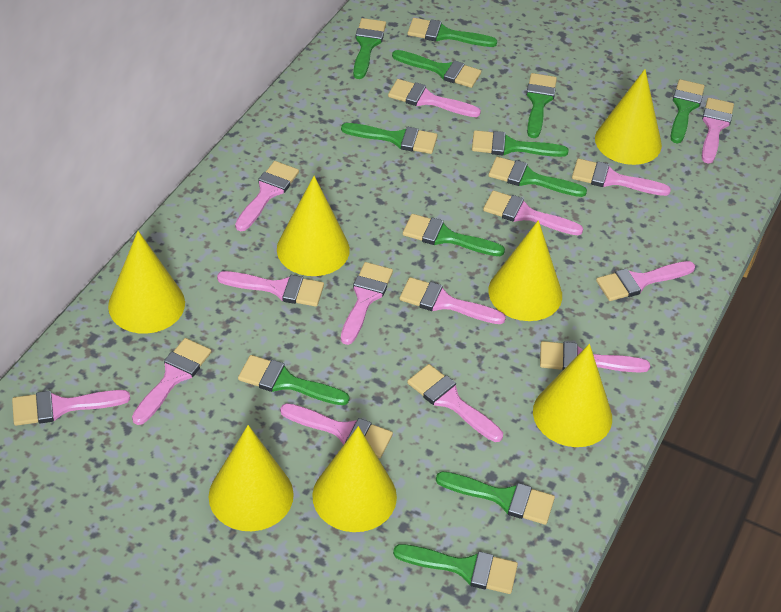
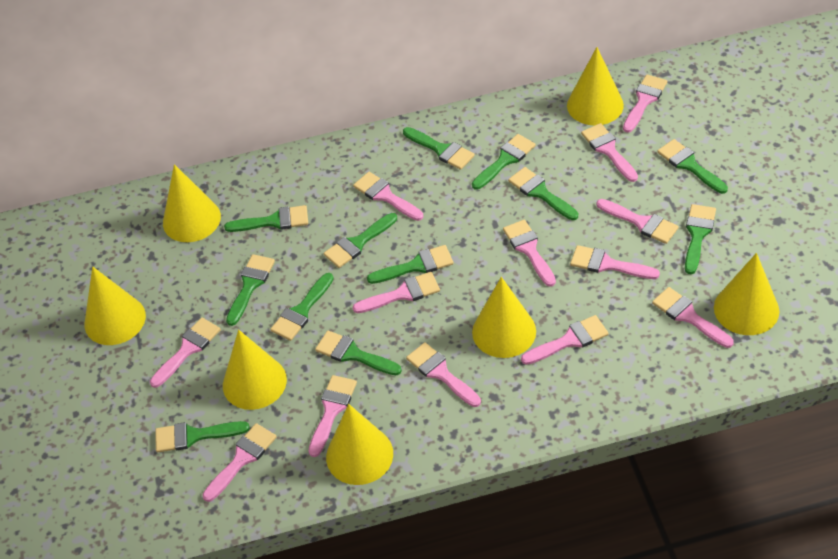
pink brush: [12,390,130,426] [132,338,211,425] [217,271,324,307] [235,161,299,231] [280,403,393,458] [341,262,393,345] [388,79,481,117] [399,277,506,324] [407,364,503,442] [483,190,583,235] [540,341,650,373] [572,159,671,196] [596,261,695,301] [702,98,734,164] = 14 -> [150,318,221,388] [203,423,277,502] [308,375,357,457] [353,172,423,221] [353,272,440,313] [406,342,481,407] [503,220,556,287] [521,315,609,365] [570,245,660,279] [581,123,638,182] [597,199,679,244] [623,74,667,133] [652,287,734,348] = 13

